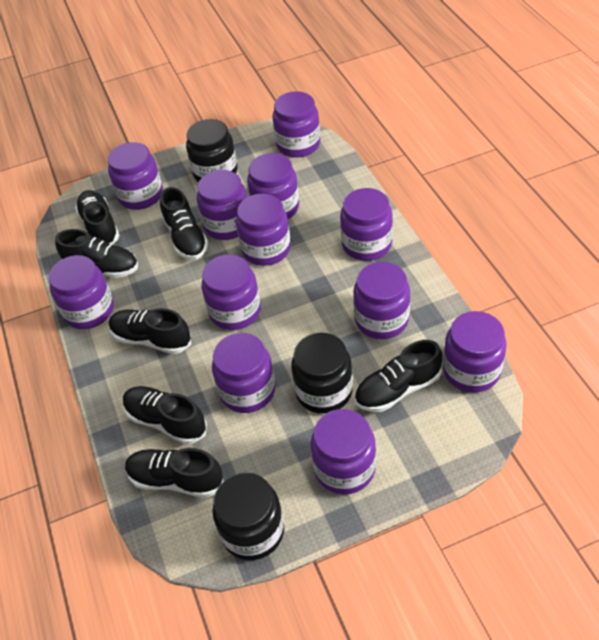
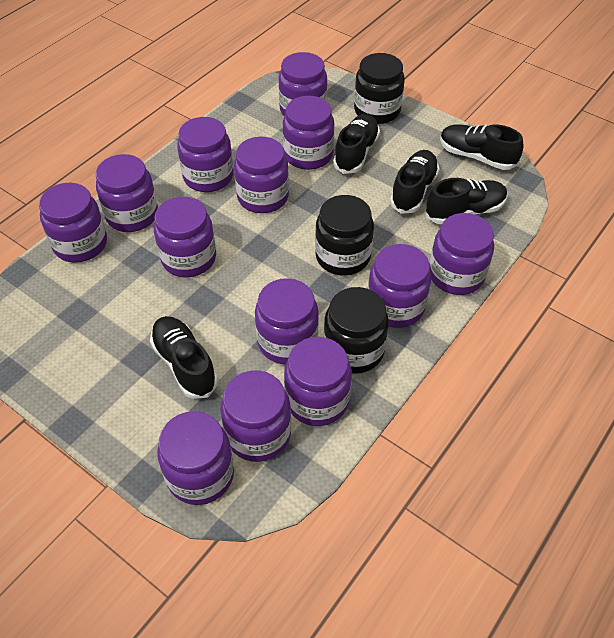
black shoe: [55,229,138,278] [75,190,120,245] [109,308,191,354] [123,386,207,444] [125,448,223,498] [160,187,208,260] [354,340,442,412] = 7 -> [150,316,218,399] [333,114,380,174] [390,150,439,214] [426,178,507,224] [440,124,523,170] = 5
purple jar: [49,255,114,329] [108,142,163,210] [197,170,247,240] [201,255,261,330] [212,333,275,413] [236,194,291,266] [247,153,299,219] [273,91,320,158] [311,409,376,495] [340,188,393,261] [353,262,410,339] [443,311,507,393] = 12 -> [39,183,107,263] [96,154,158,232] [154,197,216,277] [157,411,234,505] [177,117,233,192] [220,370,291,462] [234,137,289,213] [255,278,319,364] [279,52,327,116] [283,96,334,170] [284,337,352,426] [368,244,431,328] [430,213,494,295] = 13

